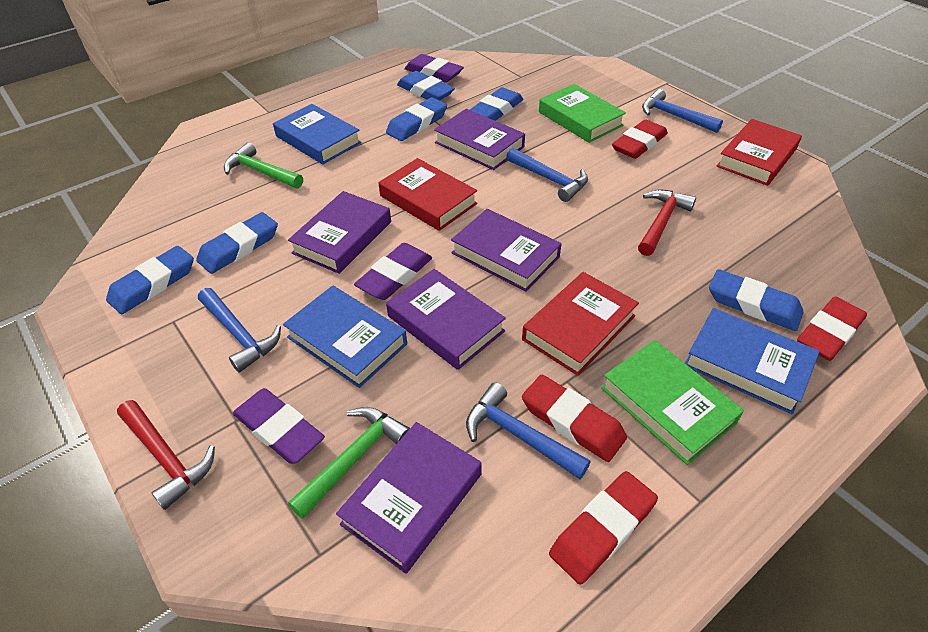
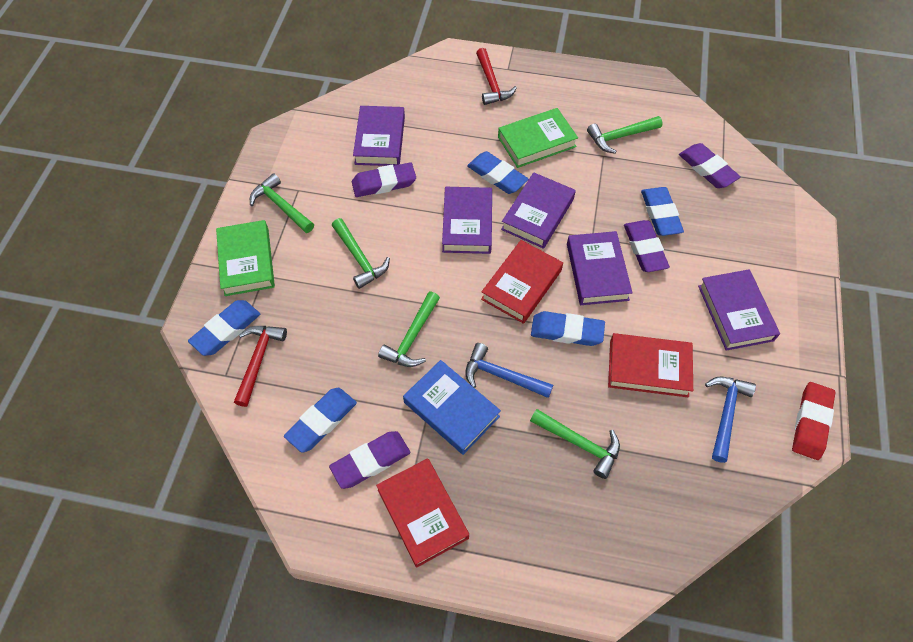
blue book: [273,104,361,164] [283,285,407,388] [685,308,820,414] = 3 -> [403,360,501,455] = 1
blue eraser: [106,246,194,314] [196,212,278,274] [386,97,447,141] [397,71,455,101] [470,87,523,121] [709,269,804,331] = 6 -> [188,300,260,356] [284,388,357,453] [467,151,528,194] [531,311,605,346] [641,187,684,236] = 5
blue hammer: [198,288,281,373] [466,382,591,479] [506,148,588,202] [642,89,723,133] = 4 -> [465,343,553,398] [705,377,756,463] = 2
green hammer: [224,142,303,188] [288,407,410,519] = 2 -> [250,173,314,233] [332,218,390,289] [378,292,440,367] [530,409,620,479] [587,116,663,154] = 5
purple eraser: [233,388,325,464] [354,243,432,300] [404,54,464,83] = 3 -> [329,431,410,489] [352,162,416,197] [624,220,670,272] [679,143,741,188] = 4
red eraser: [522,374,627,462] [549,471,658,585] [612,119,668,159] [797,297,867,361] = 4 -> [792,382,836,460] = 1

